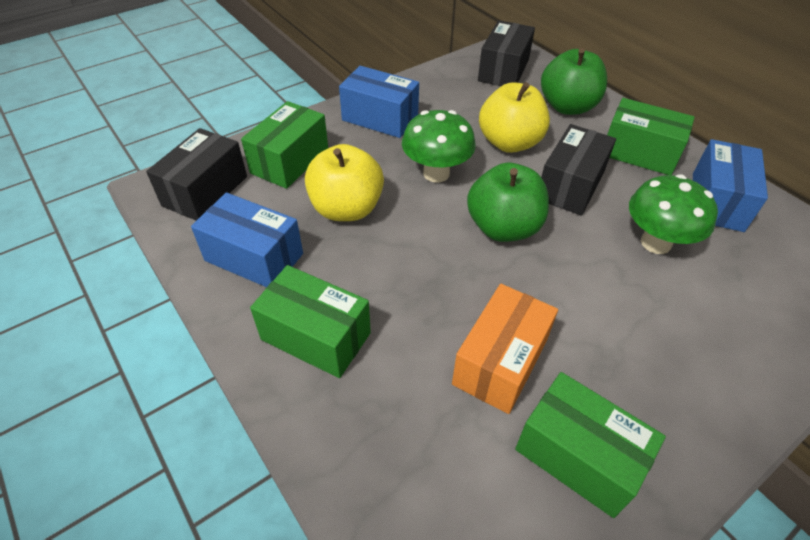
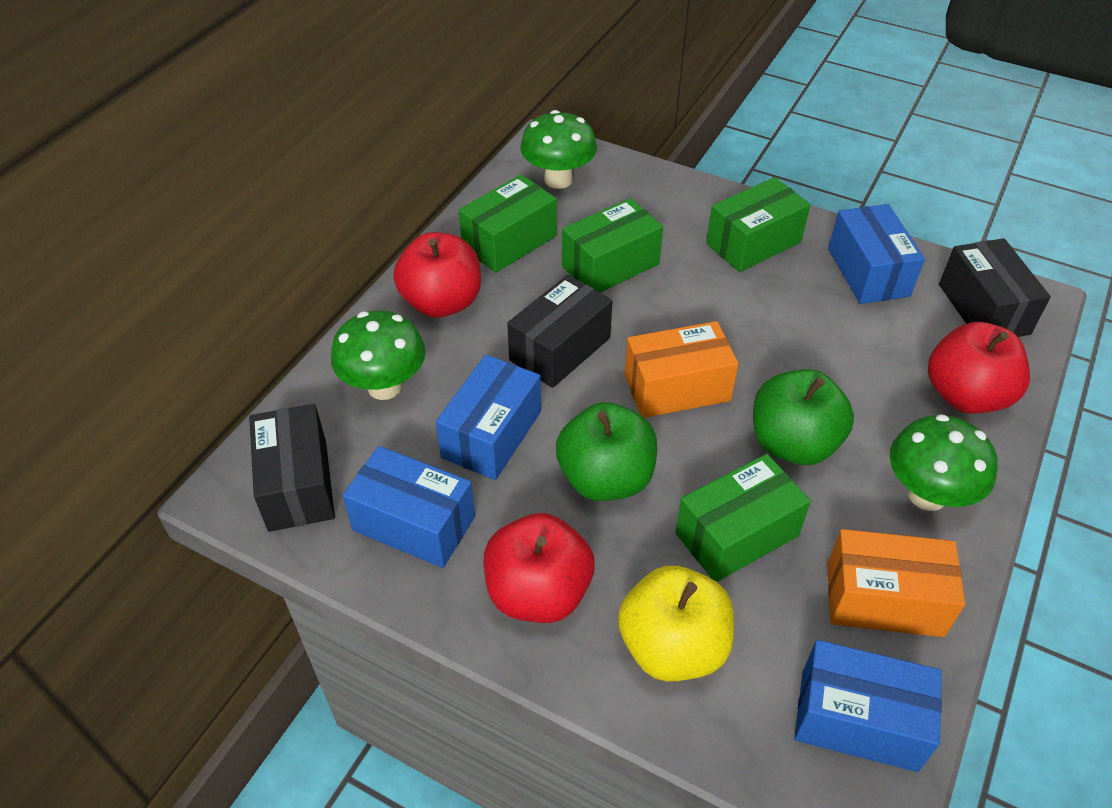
blue box: [191,193,303,287] [339,66,419,138] [693,139,768,232] = 3 -> [343,446,475,568] [436,355,541,480] [795,640,942,772] [828,204,925,304] = 4
green mushroom: [402,110,476,182] [629,174,718,254] = 2 -> [331,310,426,400] [520,110,597,189] [890,414,998,511] = 3
orange box: [452,284,558,414] = 1 -> [625,321,739,418] [827,529,965,637] = 2
red apple: none = 0 -> [393,232,481,318] [483,513,595,623] [928,322,1030,414] = 3
yellow apple: [305,144,384,221] [479,82,550,153] = 2 -> [618,566,734,682] = 1

